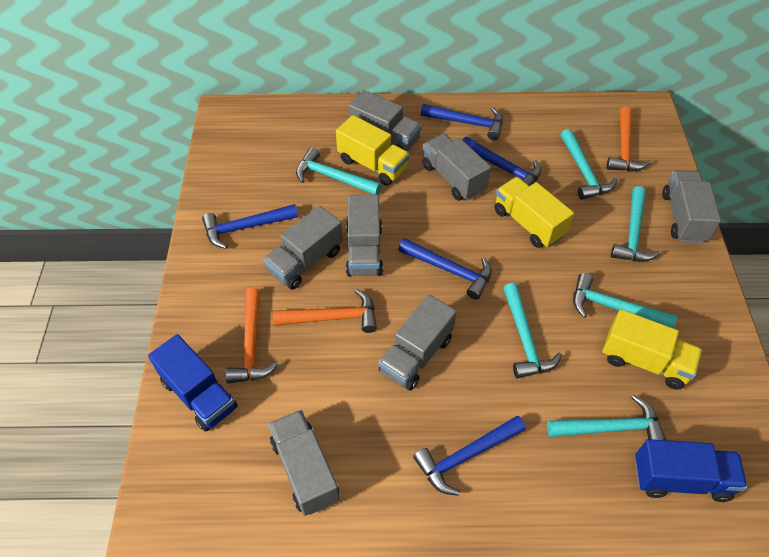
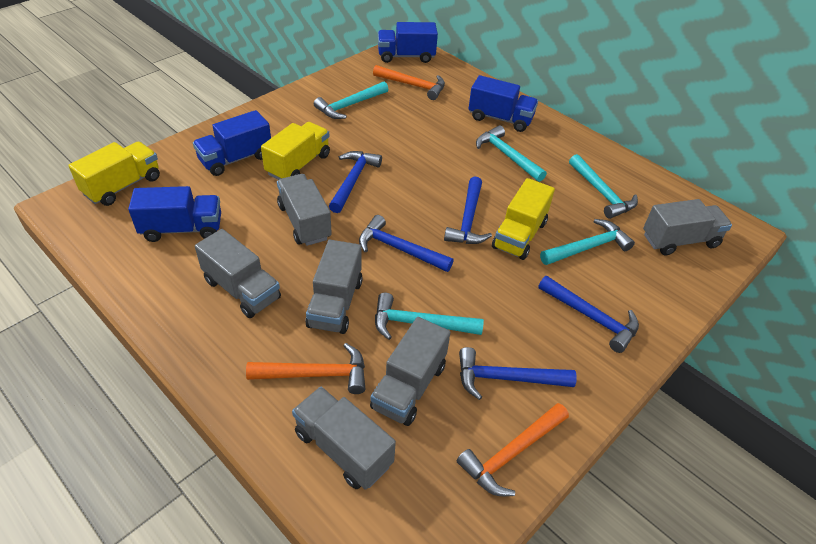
blue truck: [148,334,238,432] [635,439,747,502] = 2 -> [128,186,221,242] [193,110,271,176] [378,22,438,63] [468,75,538,132] = 4
grey truck: [263,206,343,290] [268,410,340,516] [346,195,383,277] [349,90,422,151] [378,294,457,390] [422,134,491,201] [662,171,721,243] = 7 -> [195,229,281,318] [277,174,332,246] [292,387,396,490] [306,240,363,334] [370,317,450,426] [643,199,732,255] = 6
turquoise hammer: [296,147,381,195] [503,283,562,379] [547,395,666,440] [561,129,617,200] [573,273,677,328] [611,186,660,262] = 6 -> [314,82,389,119] [375,293,484,340] [476,125,547,182] [540,219,635,265] [569,154,638,219] = 5

